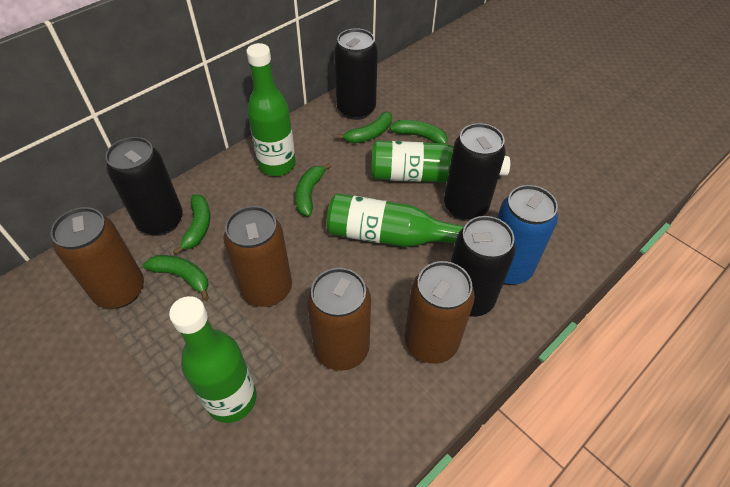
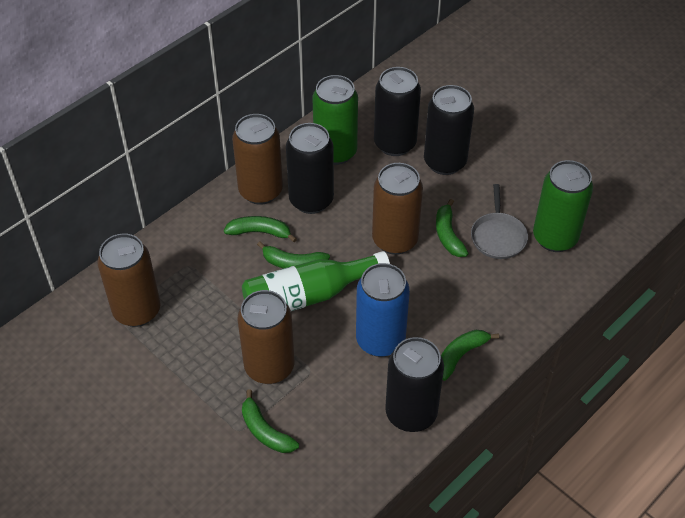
green bottle: [169,296,257,423] [246,43,296,176] [326,193,464,247] [371,141,510,182] = 4 -> [242,251,390,311] = 1
green can: none = 0 -> [313,75,358,165] [533,160,593,252] = 2
grey pan: none = 0 -> [471,184,528,259] = 1

